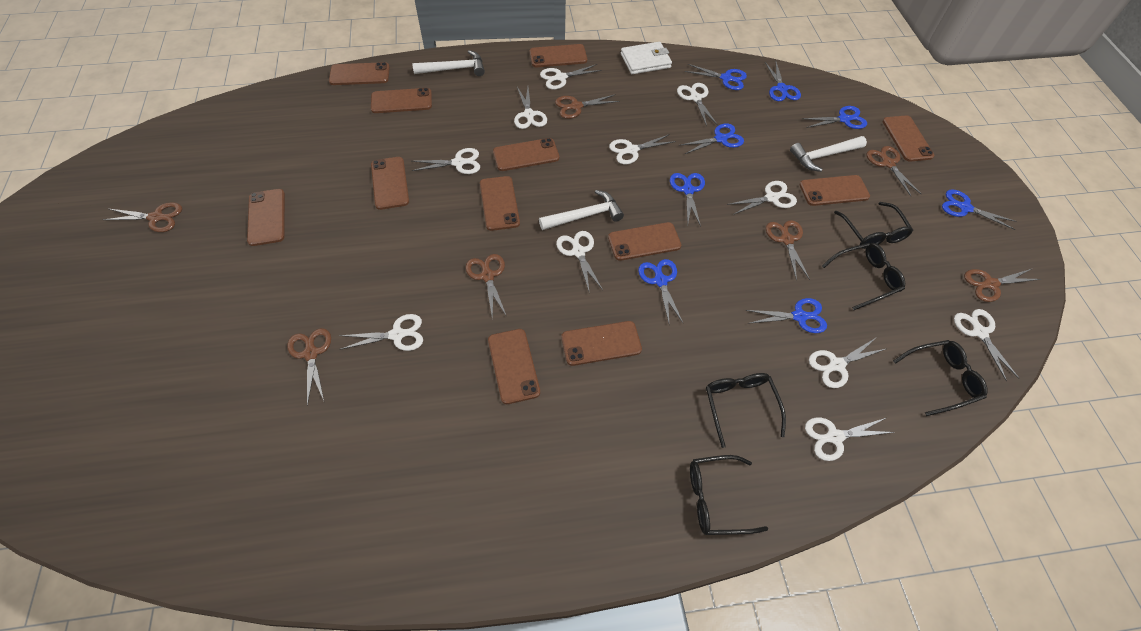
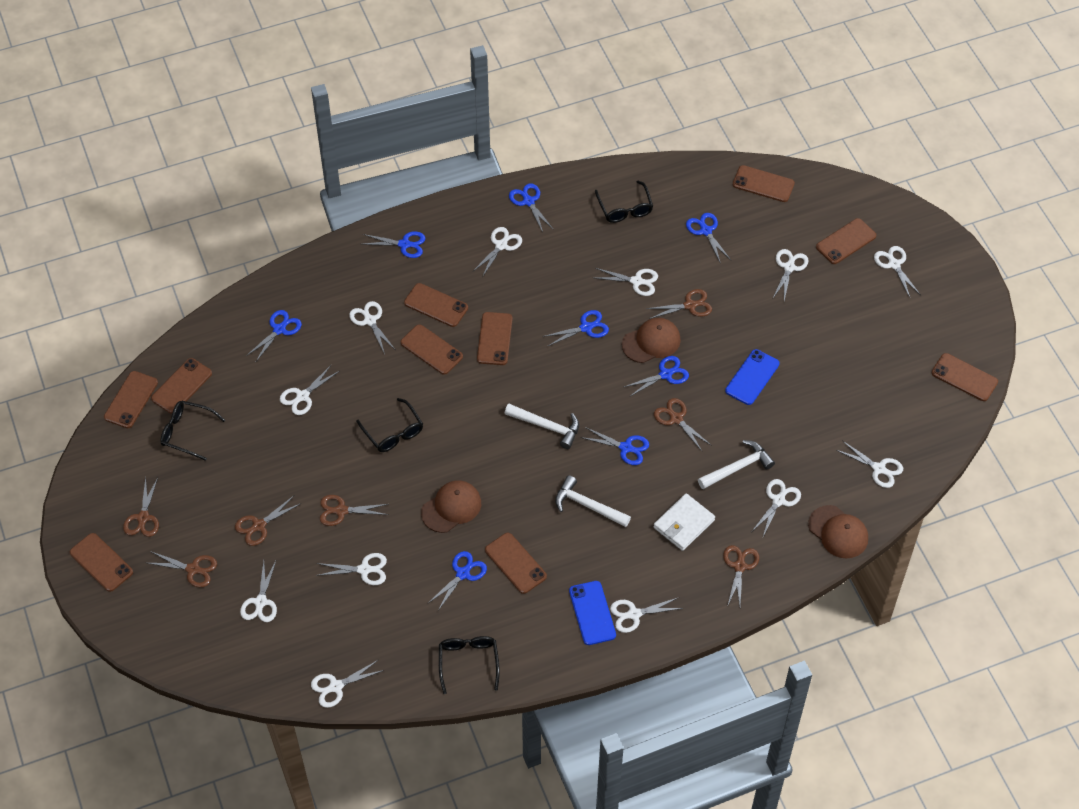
black glasses: [690,455,768,535] [706,373,786,448] [822,243,905,310] [834,202,913,249] [893,340,988,416] = 5 -> [160,401,225,461] [356,398,423,452] [439,636,500,694] [595,181,653,223] = 4
blue phone: none = 0 -> [569,581,616,645] [725,349,780,405] = 2
brown cap: none = 0 -> [421,480,481,533] [622,318,681,363] [808,505,868,558] = 3
brown phone: [247,189,285,246] [329,62,390,85] [371,88,432,113] [371,157,409,210] [480,176,520,231] [488,329,540,404] [493,138,559,171] [530,44,587,67] [561,321,642,366] [608,222,681,261] [799,175,870,206] [882,115,934,162] = 12 -> [70,533,133,592] [104,371,158,428] [151,358,212,414] [401,324,463,375] [404,283,468,327] [477,312,513,365] [485,533,547,594] [733,165,795,202] [816,218,876,264] [931,353,998,401] = 10
white scissors: [339,314,423,351] [412,148,480,174] [514,87,547,129] [540,64,602,89] [556,231,603,294] [609,134,676,164] [677,83,718,126] [727,181,797,215] [805,418,895,461] [809,339,886,388] [954,309,1020,382] = 11 -> [240,559,277,622] [280,364,339,415] [311,660,384,708] [316,553,387,585] [349,301,395,354] [472,227,522,276] [596,268,658,296] [610,597,683,633] [752,479,801,539] [773,249,809,301] [836,441,903,488] [874,246,920,297] = 12

